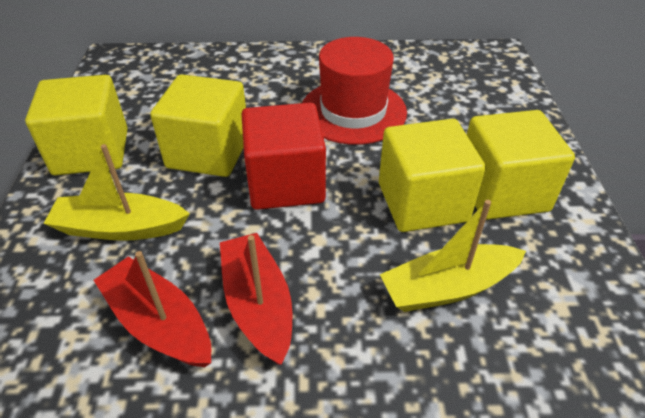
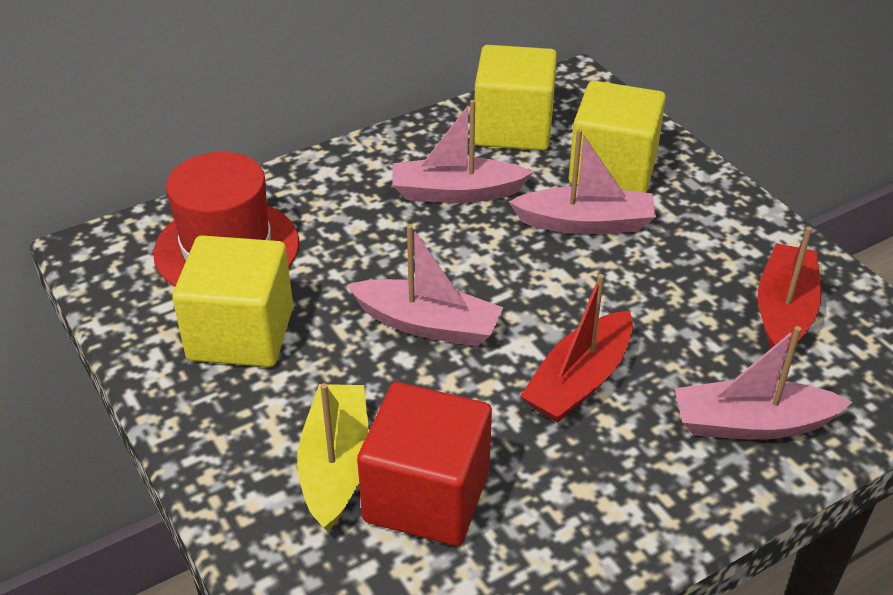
pink boat: none = 0 -> [347,224,504,346] [392,100,533,203] [509,129,656,234] [674,326,852,440] = 4
yellow boat: [43,144,190,241] [380,200,526,312] = 2 -> [297,383,369,532] = 1
yellow cube: [25,75,128,176] [150,74,246,177] [379,119,486,232] [467,110,575,220] = 4 -> [172,235,293,367] [475,45,557,151] [569,81,666,193] = 3

